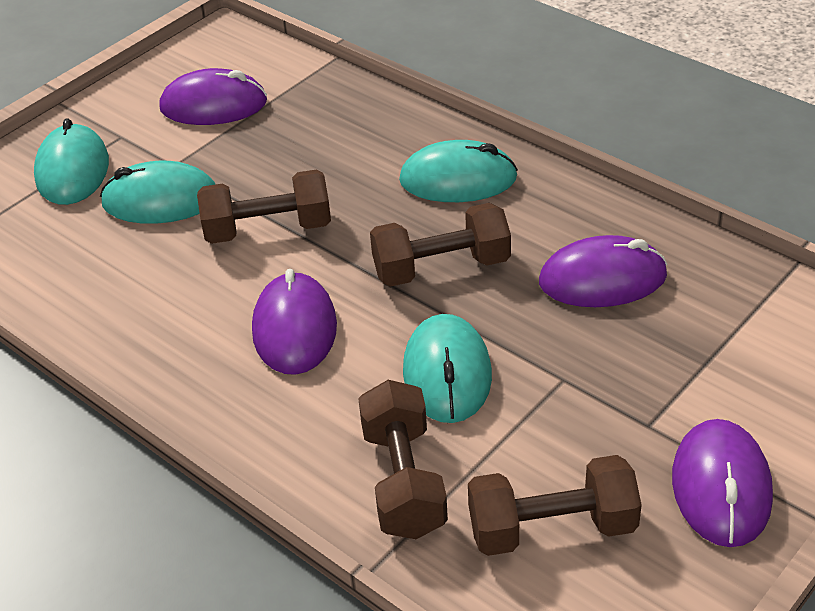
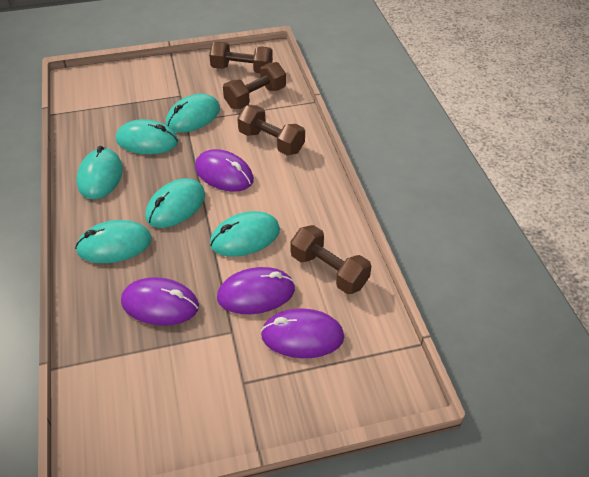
turquoise mouse: [34,118,109,205] [100,161,216,224] [399,140,518,202] [403,314,492,423] = 4 -> [75,220,152,263] [77,146,123,199] [116,119,178,155] [145,179,205,228] [166,94,220,133] [210,211,280,257] = 6

